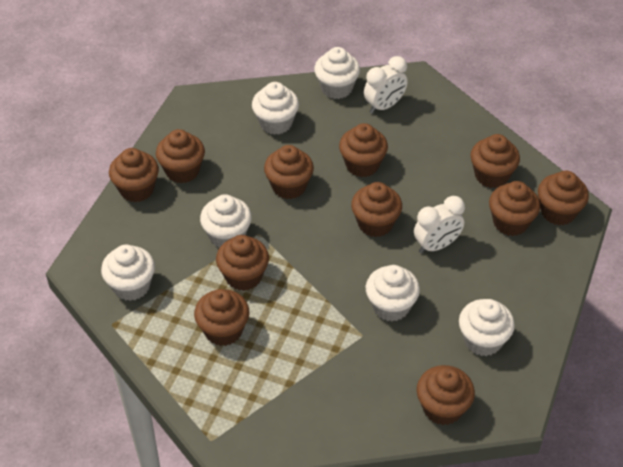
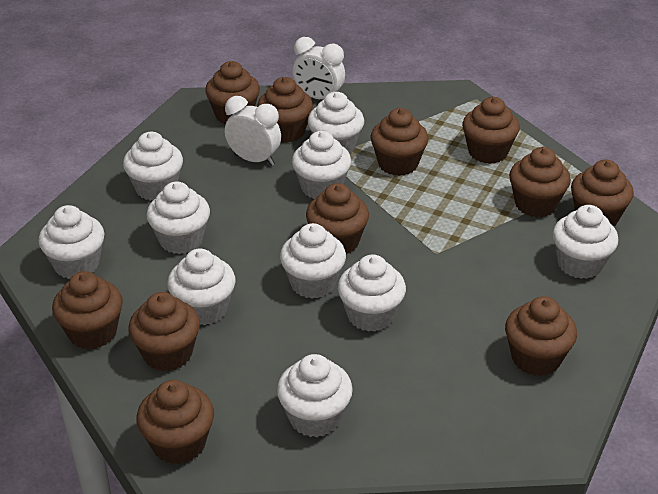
white cupcake: [101,245,155,301] [200,194,252,248] [252,82,299,135] [314,47,360,99] [366,265,420,322] [459,299,515,356] = 6 -> [39,205,105,279] [123,132,183,201] [146,181,210,254] [167,249,236,325] [277,354,353,437] [280,223,346,299] [292,131,351,199] [308,92,364,154] [338,255,406,332] [552,205,618,279] = 10

